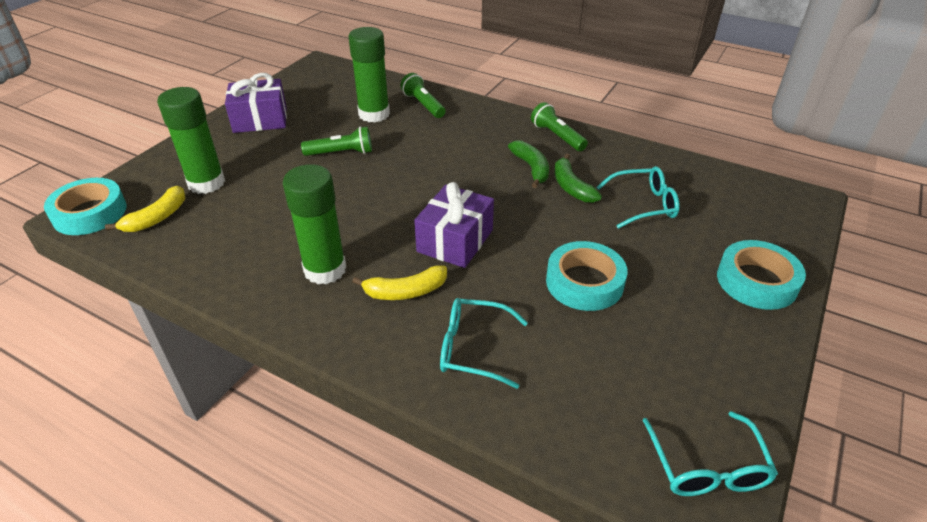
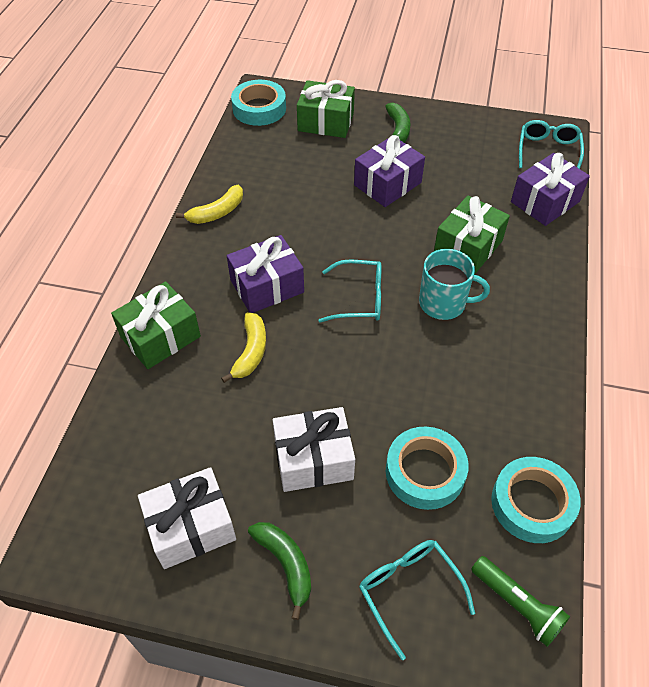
green flashlight: [301,126,372,156] [400,73,446,118] [531,102,588,151] = 3 -> [471,556,570,647] = 1
green gift: none = 0 -> [111,281,201,369] [297,80,355,138] [434,196,510,274] = 3
green glue stick: [157,87,225,194] [283,164,346,284] [349,27,390,123] = 3 -> none = 0
purple gift: [225,73,287,133] [414,182,494,268] = 2 -> [227,235,304,313] [354,135,425,207] [511,153,590,226] = 3
turquoise mug: none = 0 -> [419,249,490,320] = 1
white gift: none = 0 -> [138,467,236,569] [273,407,355,492] = 2

